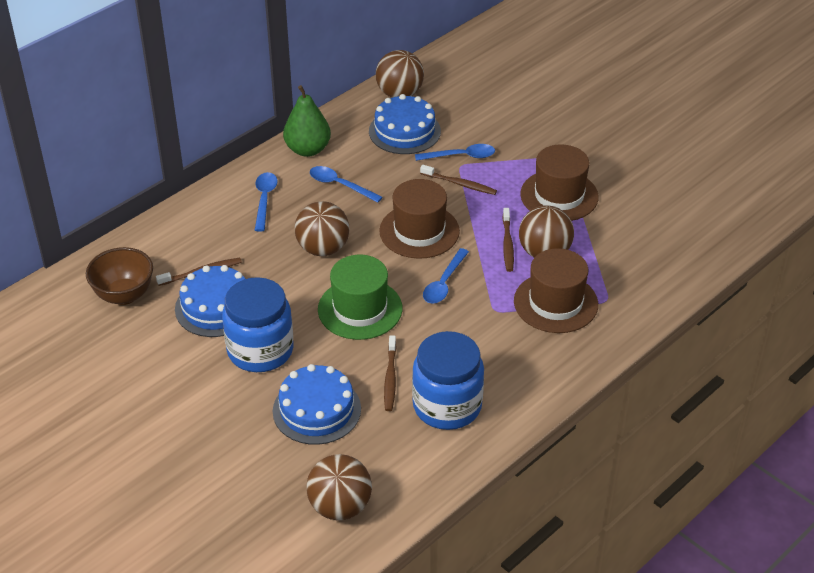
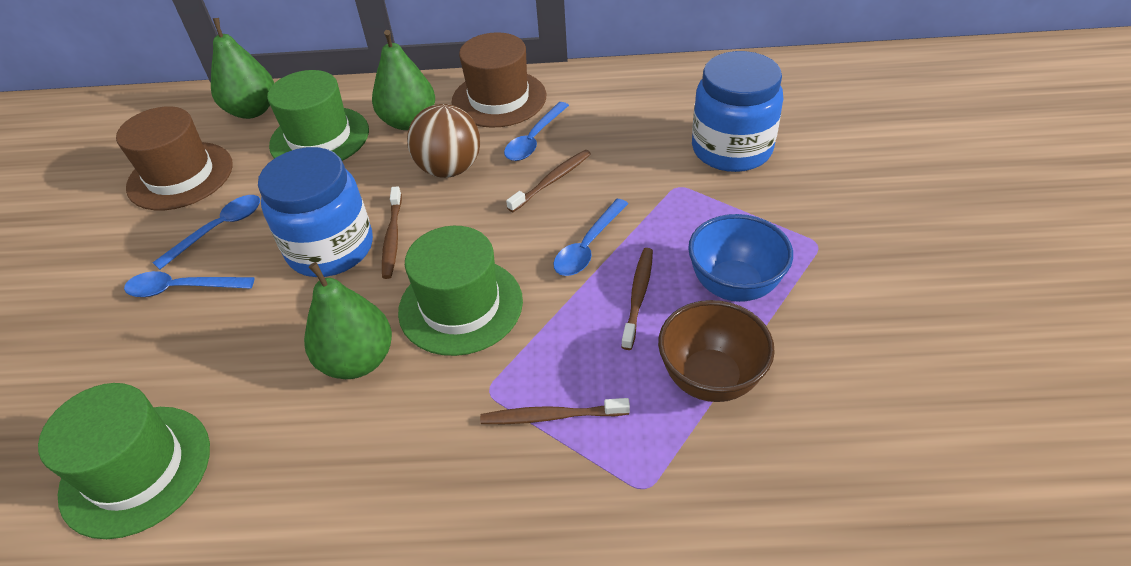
blue bowl: none = 0 -> [688,214,793,302] = 1
blue cake: [175,265,245,337] [273,364,361,445] [369,94,441,154] = 3 -> none = 0
brown ball: [295,201,349,256] [307,454,372,520] [376,50,424,98] [519,205,574,258] = 4 -> [407,104,480,178] = 1
brown hat: [379,179,460,259] [514,248,598,333] [520,144,599,221] = 3 -> [116,106,233,210] [451,32,546,128] = 2
green hat: [318,255,402,340] = 1 -> [38,383,210,539] [267,70,369,161] [398,226,523,356] = 3
green pear: [283,85,331,157] = 1 -> [211,18,274,119] [304,262,392,379] [372,30,435,130] = 3

